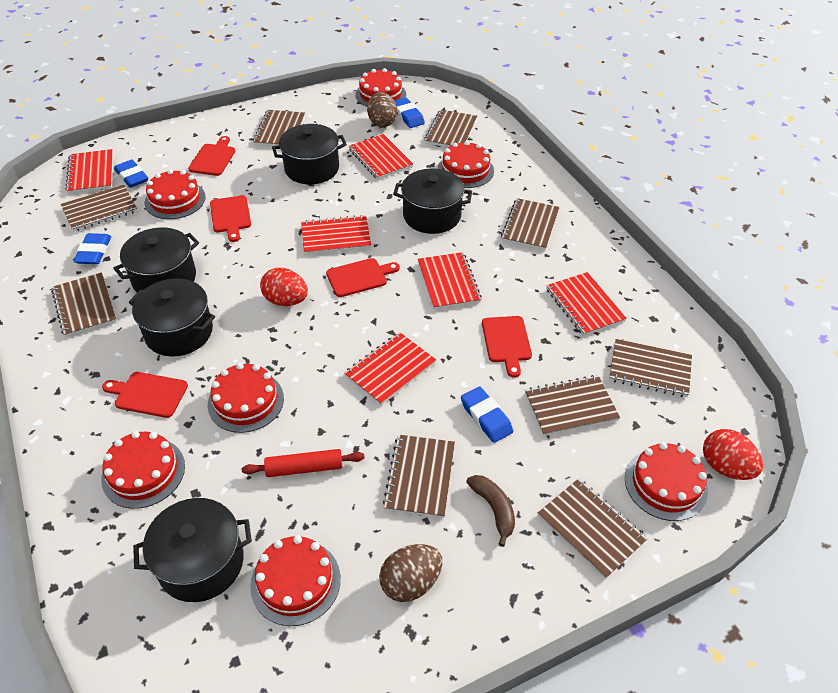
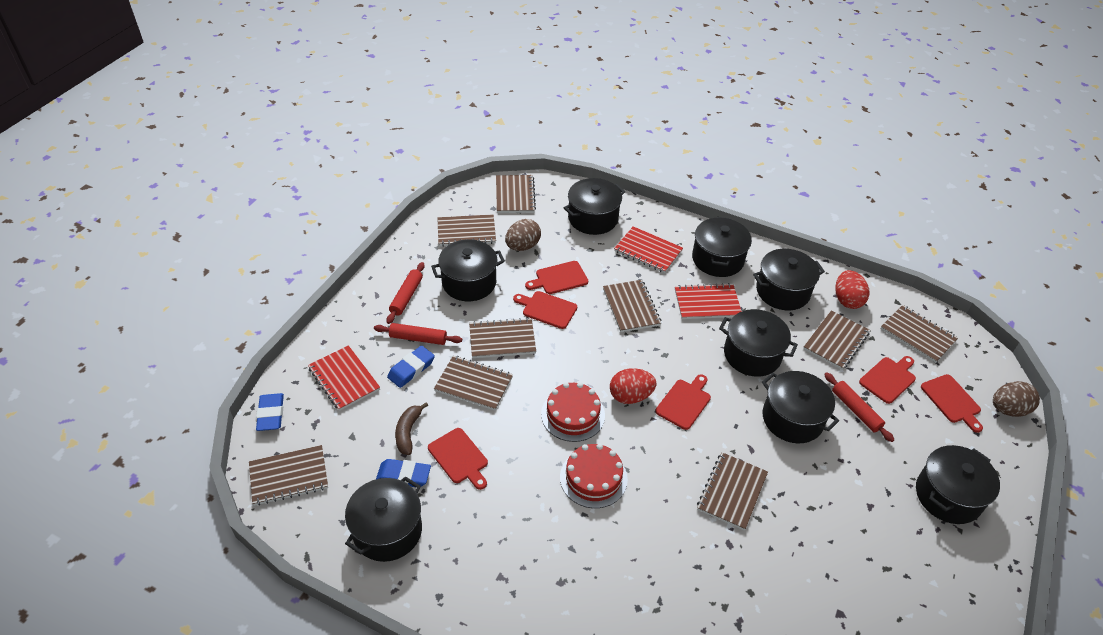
black pot: [113,227,199,293] [129,278,215,357] [133,498,252,602] [272,124,347,184] [393,168,472,234] = 5 -> [345,476,422,562] [431,239,505,301] [564,178,625,235] [692,217,752,277] [719,309,798,377] [753,249,825,310] [762,371,839,443] [916,445,1000,524] = 8
blue eraser: [73,233,111,264] [114,160,148,188] [395,98,425,128] [461,387,513,443] = 4 -> [256,393,284,431] [376,459,431,487] [387,346,435,388] = 3
red cake: [101,431,185,509] [144,169,206,219] [208,363,284,433] [250,535,341,626] [355,68,406,107] [437,141,494,188] [625,442,708,521] = 7 -> [541,382,605,442] [560,443,628,508] = 2
red cutting board: [102,372,188,418] [188,136,235,176] [210,195,251,242] [326,258,400,297] [482,316,532,378] = 5 -> [428,428,488,490] [513,291,577,329] [525,261,588,294] [655,374,711,430] [859,356,916,404] [921,374,983,433] = 6
red notebook: [65,149,113,194] [301,215,371,254] [344,332,436,405] [349,134,413,180] [418,252,482,310] [546,272,627,336] = 6 -> [308,345,380,411] [614,226,683,273] [675,283,742,319] = 3
red rolling pin: [242,449,365,477] = 1 -> [374,323,462,345] [386,262,425,324] [824,372,894,442] = 3

